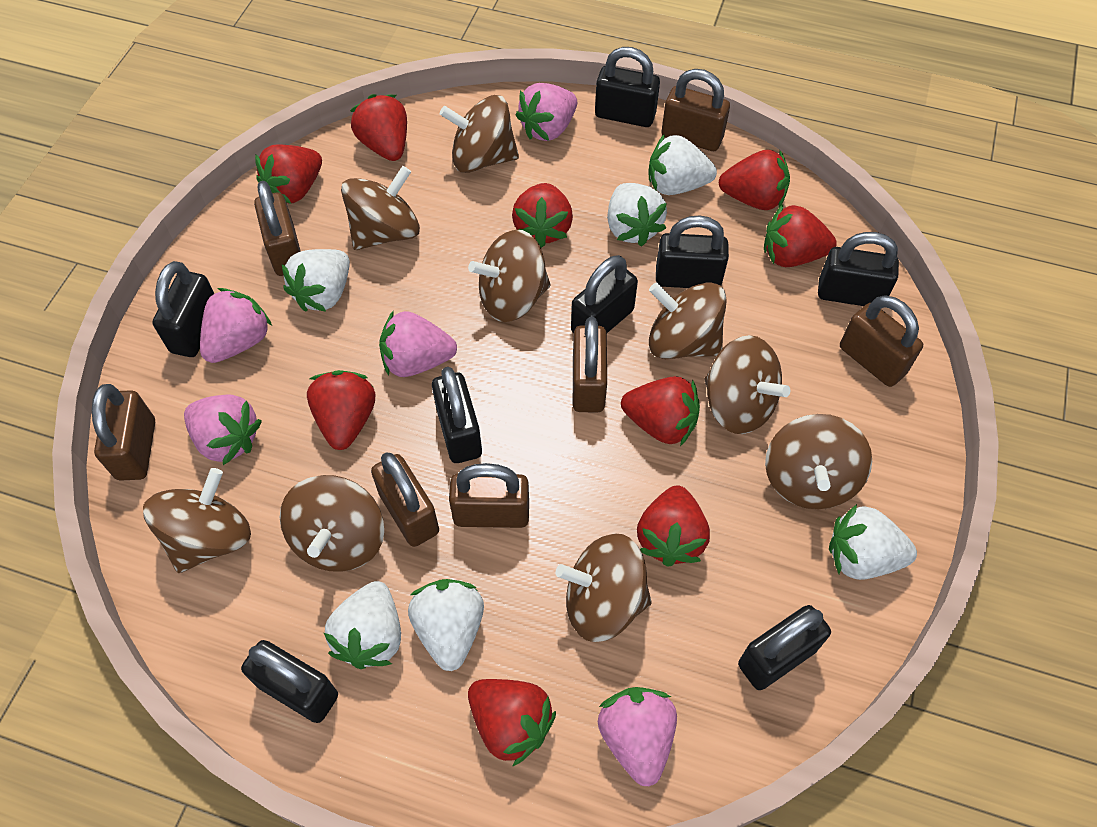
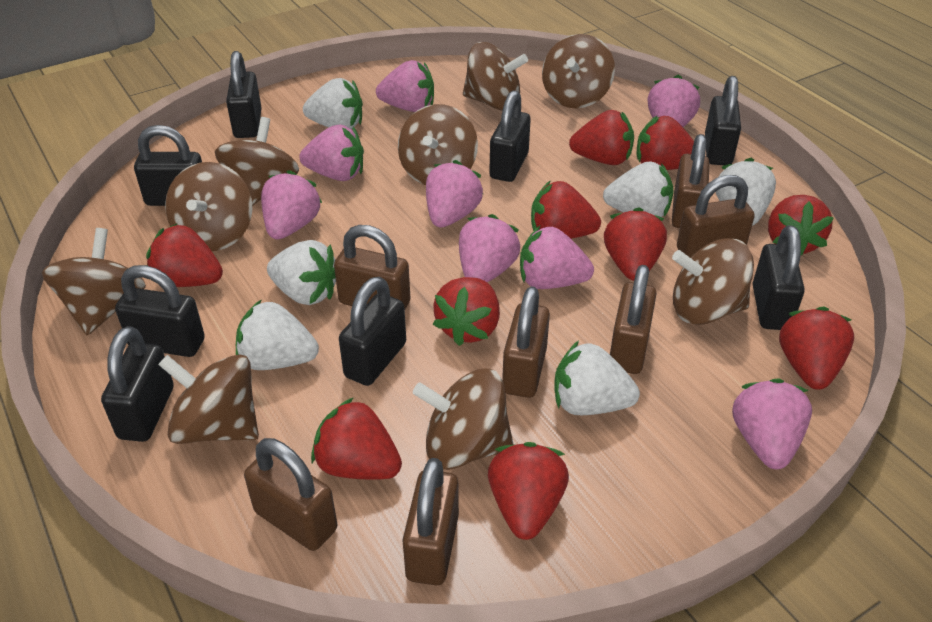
pink strawberry: [184,394,262,465] [200,288,272,363] [379,310,457,377] [516,83,577,141] [598,687,677,786] = 5 -> [261,170,322,239] [299,125,364,181] [376,60,434,112] [426,160,483,227] [459,214,520,283] [520,226,594,289] [648,74,700,127] [732,378,812,469] = 8
red strawberry: [255,144,322,204] [307,370,375,450] [350,94,407,161] [468,679,556,767] [512,183,573,248] [621,376,700,446] [637,486,710,567] [718,150,790,210] [764,204,837,267] = 9 -> [146,223,223,287] [311,397,402,480] [433,277,500,346] [488,442,569,540] [531,180,601,239] [569,110,634,165] [604,207,667,281] [637,116,694,170] [768,195,834,256] [779,307,854,390] = 10

